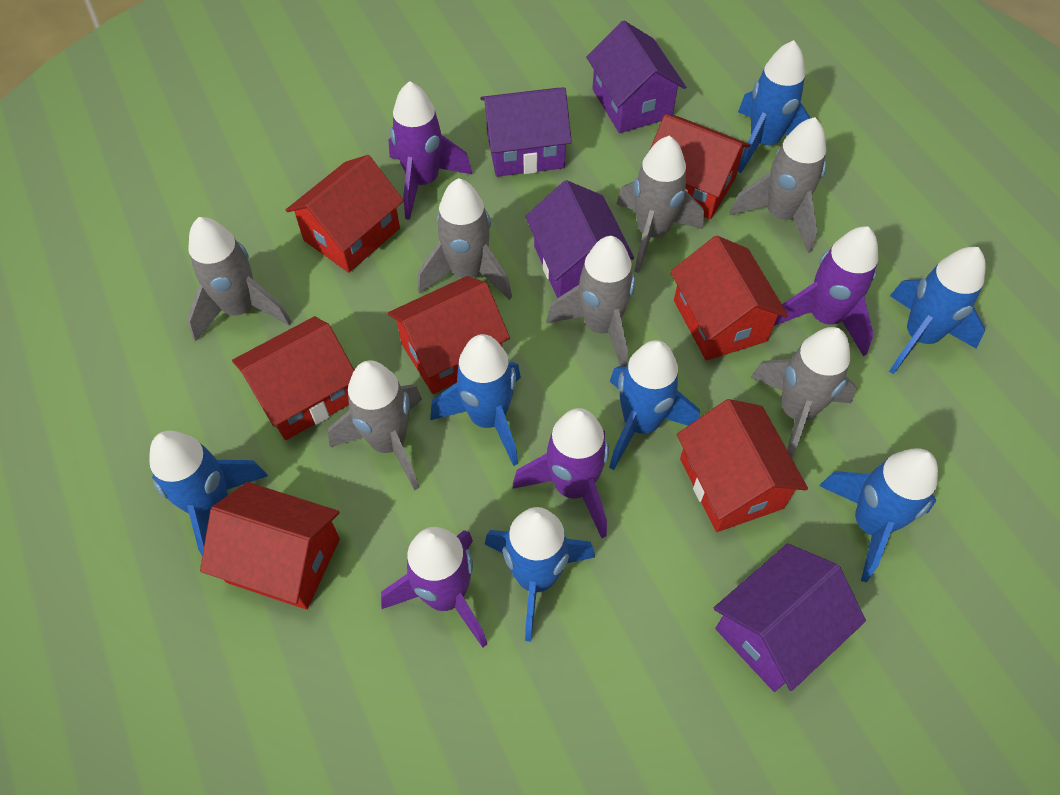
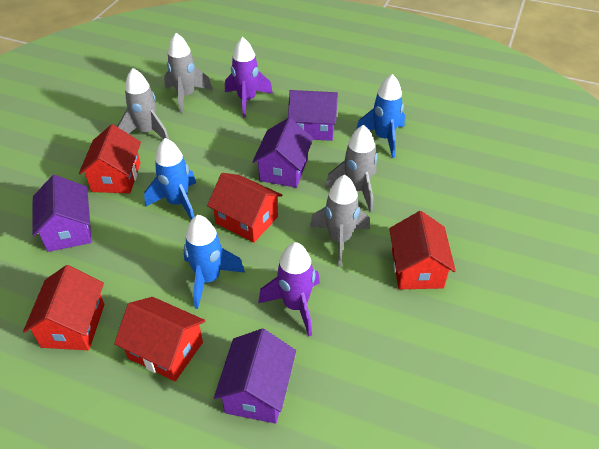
blue rocket: [150,431,268,556] [430,334,521,466] [485,507,595,642] [609,340,700,470] [737,40,811,173] [819,448,938,583] [889,247,986,374] = 7 -> [144,138,196,220] [184,215,245,309] [356,74,405,158] = 3
grey rocket: [187,217,291,341] [328,360,422,490] [418,178,512,300] [546,236,635,367] [617,136,704,273] [729,117,826,253] [750,327,857,458] = 7 -> [117,68,169,139] [164,33,212,113] [310,175,370,267] [325,125,377,212] = 4
purple rocket: [381,527,487,648] [389,81,473,220] [513,408,609,538] [774,226,878,357] = 4 -> [225,37,273,118] [258,242,320,336] = 2
red house: [200,482,340,610] [232,316,354,440] [286,155,404,273] [388,276,510,394] [649,114,750,219] [670,236,788,360] [677,399,808,532] = 7 -> [23,265,104,350] [79,124,141,193] [114,297,205,381] [207,173,283,243] [389,211,456,290] = 5

